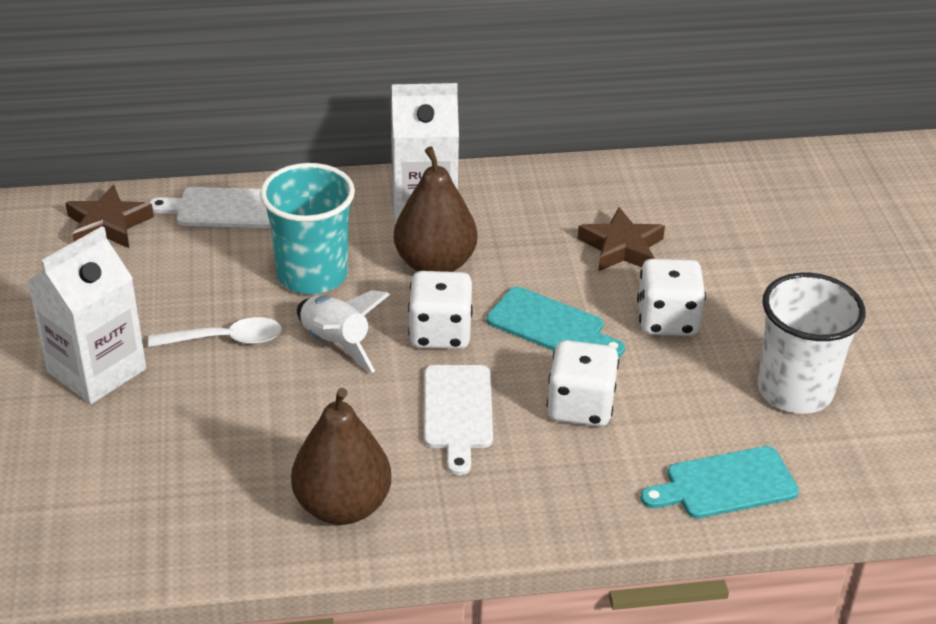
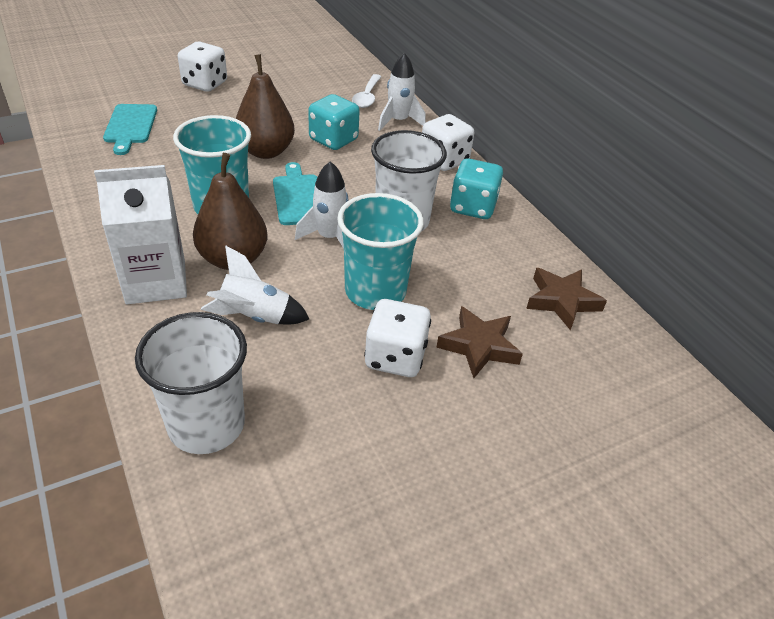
turquoise cup: [260,163,355,294] = 1 -> [173,115,251,214] [337,193,424,310] = 2
turquoise dice: none = 0 -> [308,94,360,150] [450,158,503,219] = 2
white carton: [27,226,146,404] [391,83,459,224] = 2 -> [94,165,187,304] = 1
white cup: [758,273,866,414] = 1 -> [135,312,247,454] [371,130,447,231] = 2
white cutting board: [149,187,271,228] [424,365,493,475] = 2 -> none = 0
white rocket: [297,290,390,373] = 1 -> [201,245,309,324] [295,161,348,249] [378,53,426,131] = 3

